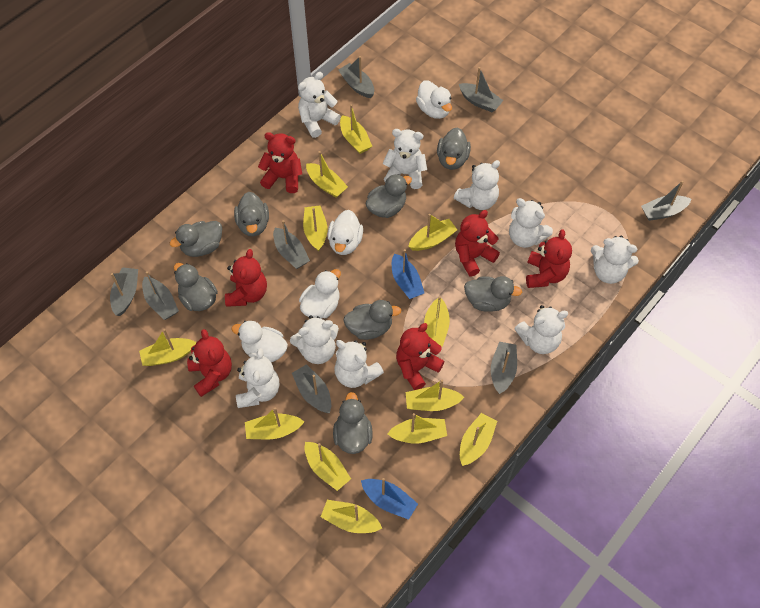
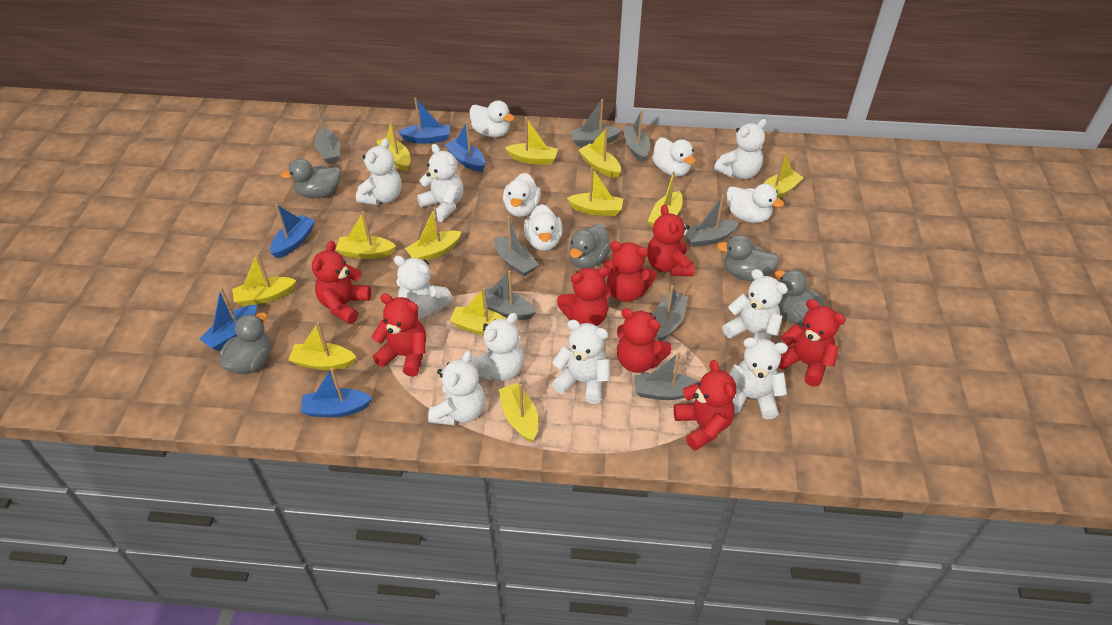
blue boat: [361,478,418,520] [392,249,424,299] = 2 -> [199,288,257,351] [270,204,315,259] [301,368,372,417] [398,98,450,144] [445,122,485,172] = 5
grey duck: [170,221,222,257] [174,263,218,311] [234,192,269,236] [333,392,373,454] [343,300,401,340] [365,174,412,218] [437,127,471,170] [464,276,522,312] = 8 -> [220,313,271,374] [280,158,341,198] [569,224,611,269] [717,235,780,281] [775,270,824,325] = 5
red teddy bear: [187,329,232,397] [225,249,267,307] [258,132,302,193] [396,323,445,390] [455,210,500,277] [526,229,572,288] = 6 -> [312,241,371,324] [371,294,426,377] [557,267,611,326] [603,241,657,302] [617,308,672,373] [647,205,694,276] [674,360,736,451] [778,299,846,387] = 8
white duck: [231,321,288,362] [299,269,341,319] [328,210,363,255] [416,80,452,119] = 4 -> [469,100,514,137] [503,173,541,217] [524,204,563,251] [652,137,695,176] [726,184,784,223] = 5

